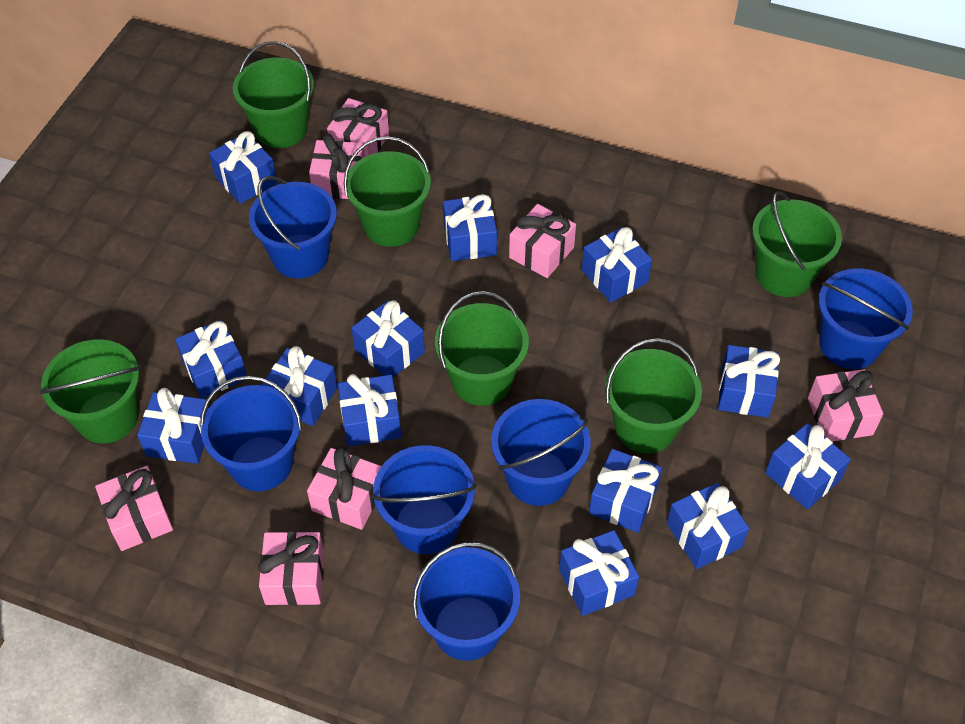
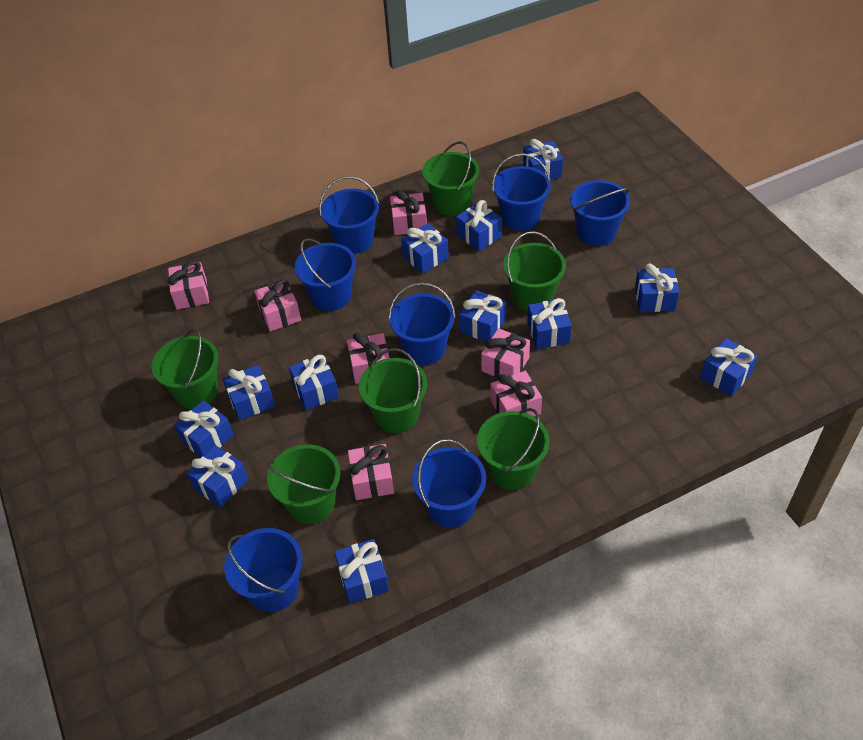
blue bucket: [200,376,302,491] [249,176,337,278] [371,445,477,554] [412,542,520,661] [491,399,591,506] [819,268,913,369] = 6 -> [224,528,303,612] [295,239,356,311] [319,176,379,254] [389,283,456,365] [412,439,486,528] [492,154,551,231] [570,180,630,246] = 7
blue gift: [137,388,209,464] [175,320,247,399] [209,131,277,204] [262,346,337,426] [338,374,401,446] [352,300,425,377] [443,194,497,261] [559,530,639,616] [582,227,652,302] [589,449,662,533] [667,483,749,569] [718,345,780,418] [765,423,851,509] = 13 -> [174,400,234,457] [187,445,248,507] [223,365,275,420] [289,354,339,410] [334,539,389,604] [401,224,449,274] [456,200,502,251] [459,290,506,342] [523,139,563,180] [527,298,572,349] [635,263,679,312] [700,338,758,396] = 12

